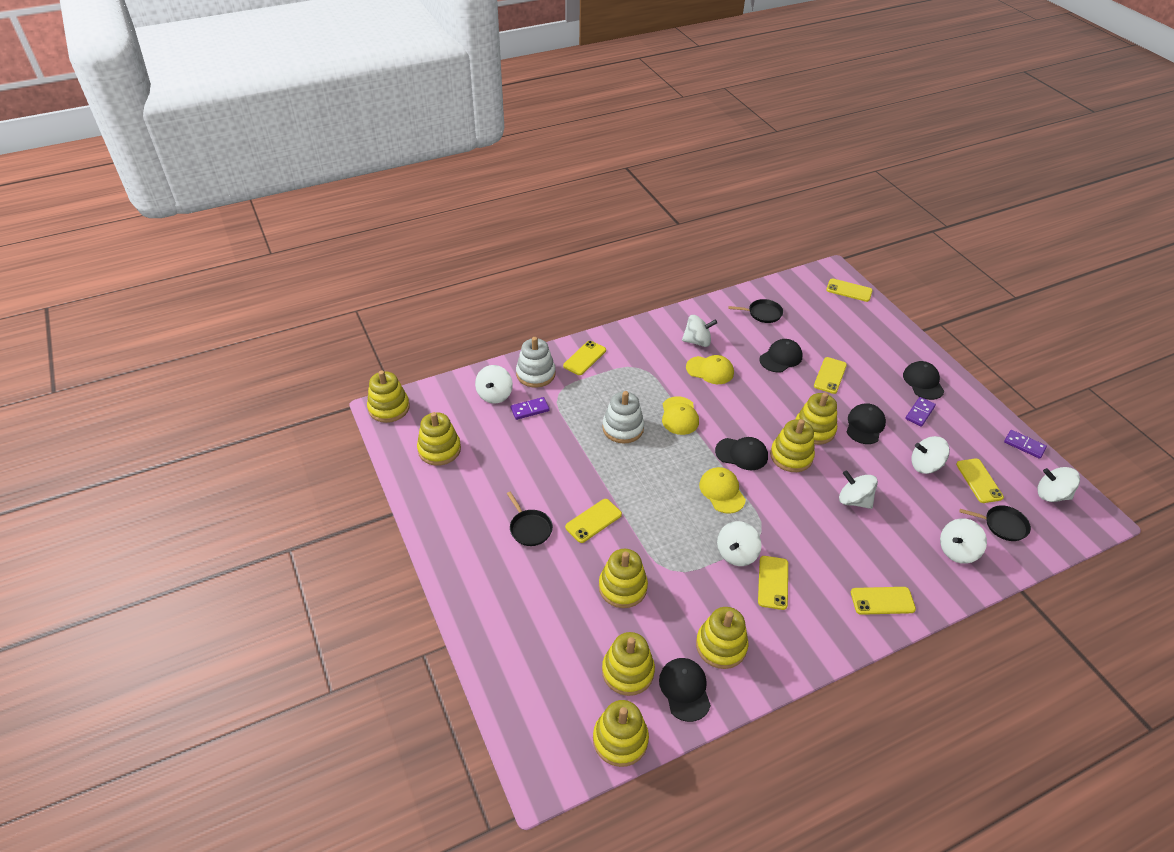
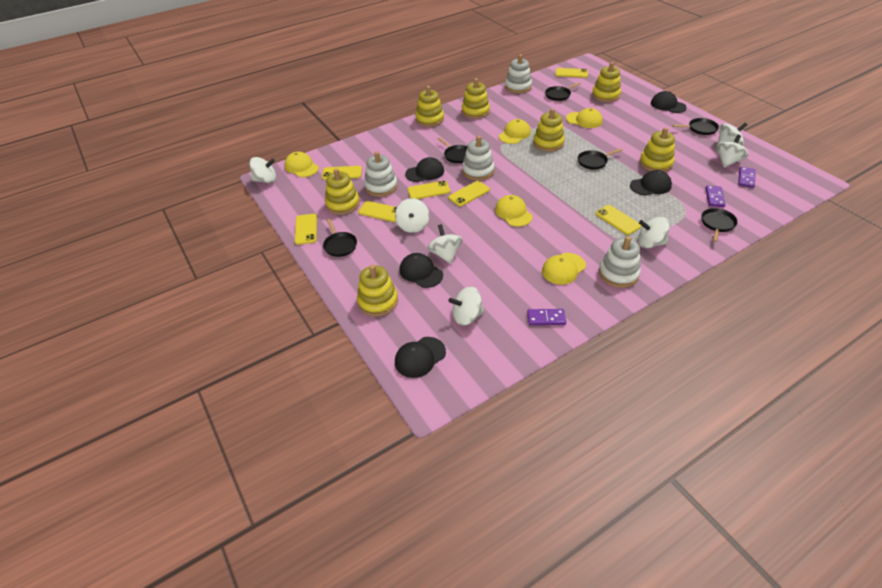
black pan: [507,491,553,546] [728,299,783,323] [960,505,1031,541] = 3 -> [323,219,357,257] [438,137,467,163] [545,82,581,101] [578,149,622,169] [673,118,719,135] [701,208,738,242] = 6
white stacking toy: [516,337,555,388] [602,391,644,443] = 2 -> [364,151,398,197] [462,136,494,181] [505,54,532,93] [599,236,641,288] = 4
yellow cap: [662,396,699,435] [686,355,734,384] [699,467,746,514] = 3 -> [284,152,319,177] [495,195,533,227] [499,119,531,144] [542,253,586,285] [566,108,603,128] = 5
yellow stacking toy: [367,370,410,423] [417,412,461,466] [593,700,649,767] [599,549,648,608] [602,632,655,696] [696,607,748,669] [770,419,815,472] [796,392,837,445] = 8 -> [325,168,360,215] [357,265,398,316] [415,86,444,127] [462,78,490,119] [533,108,565,152] [592,62,621,102] [640,127,675,172] = 7

